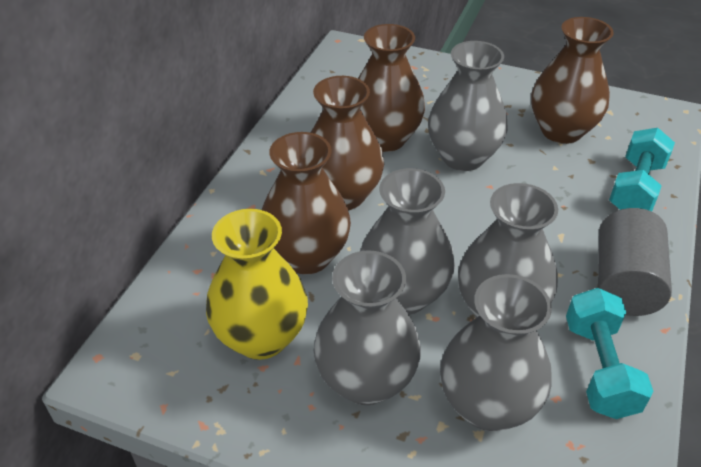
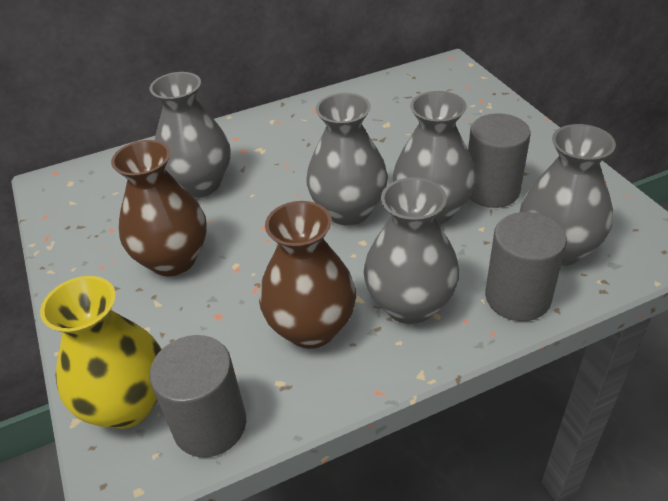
brown vase: [262,132,351,274] [310,76,384,210] [358,24,425,152] [531,17,614,144] = 4 -> [111,140,207,276] [259,201,356,349] = 2
grey cylinder: [598,208,672,316] = 1 -> [149,335,246,457] [468,113,531,208] [485,212,567,321] = 3
turquoise dumbbell: [566,288,653,419] [609,128,675,211] = 2 -> none = 0

